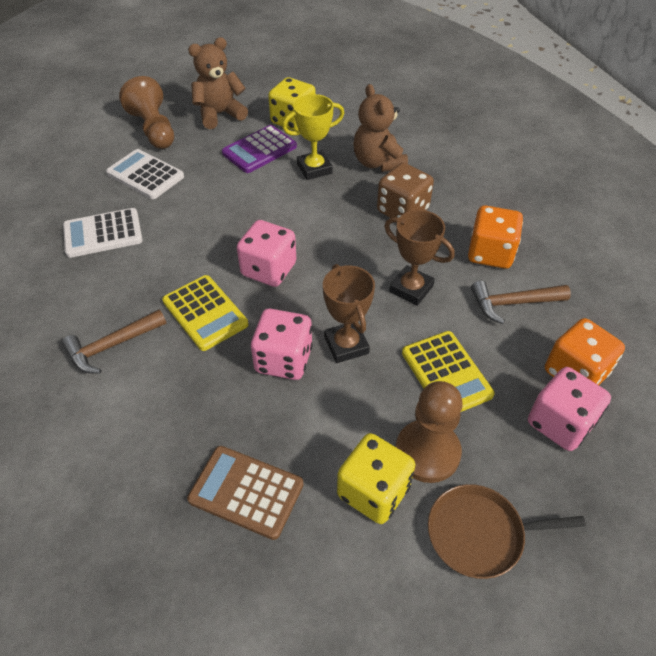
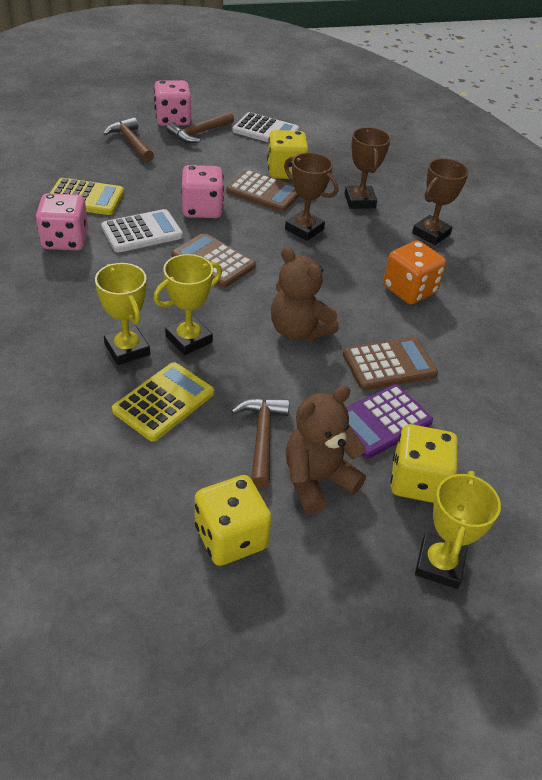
brown calculator: [187,446,304,540] = 1 -> [172,233,256,288] [227,170,299,212] [343,337,438,390] = 3
brown dice: [377,163,434,218] = 1 -> none = 0
brown hammer: [61,309,166,374] [471,281,571,324] = 2 -> [103,117,154,162] [167,112,234,143] [231,398,290,488] = 3
brown pan: [428,484,586,579] = 1 -> none = 0
brown pawn: [119,76,174,149] [395,381,463,483] = 2 -> none = 0
brown trophy: [323,264,375,363] [384,210,455,306] = 2 -> [284,153,338,241] [345,127,391,209] [412,158,469,245] = 3
orange dice: [468,205,523,269] [545,318,625,385] = 2 -> [383,240,446,305] = 1
yellow dice: [268,77,316,131] [337,433,415,524] = 2 -> [195,475,272,566] [267,130,308,179] [391,424,458,503] = 3
yellow trophy: [282,94,345,180] = 1 -> [95,263,150,365] [153,254,222,355] [415,471,501,589] = 3

